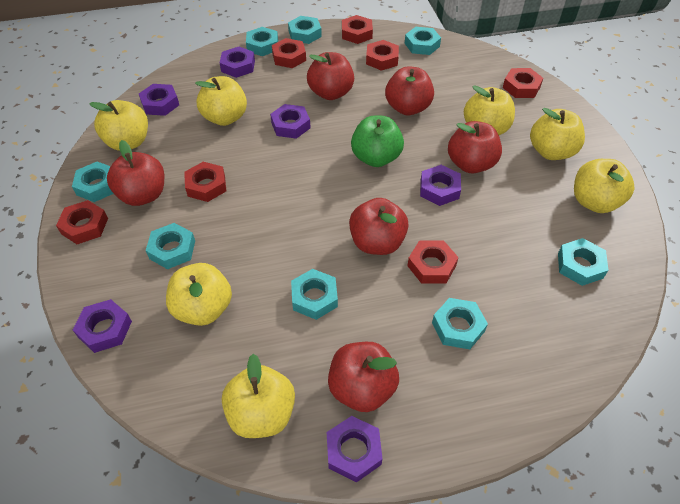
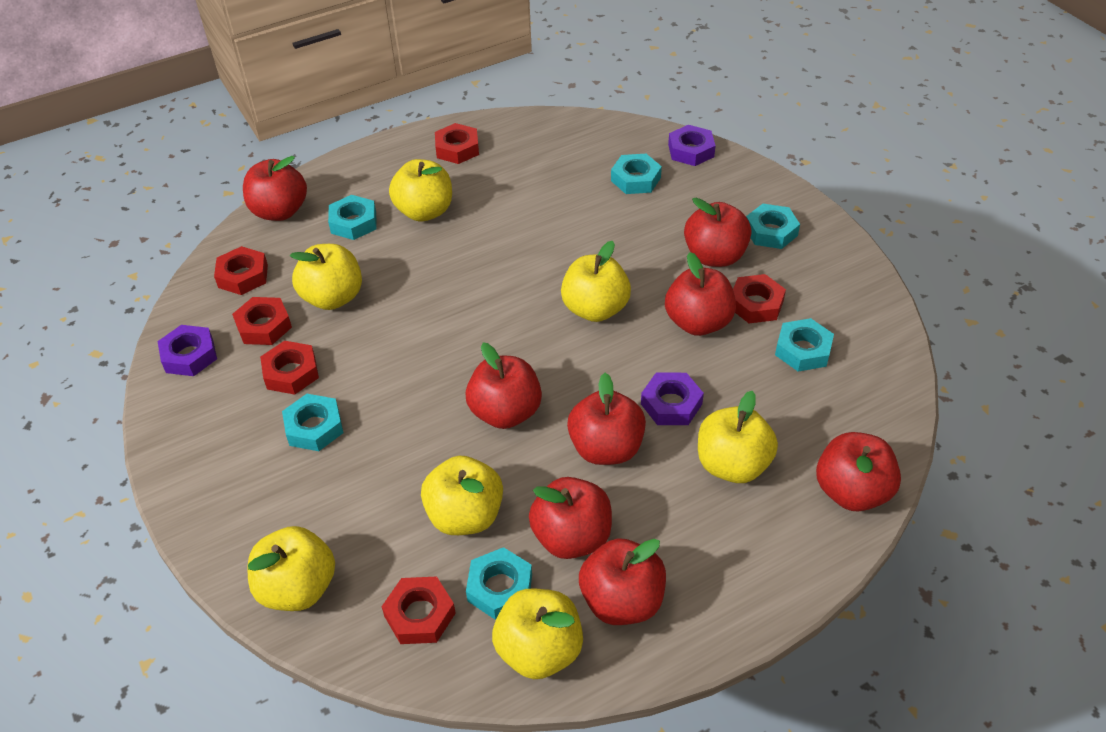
green apple: [351,115,404,167] = 1 -> none = 0
purple nut: [73,299,132,353] [139,84,179,116] [219,47,255,78] [270,104,311,139] [327,416,382,483] [420,165,461,206] = 6 -> [157,325,217,376] [641,373,704,425] [668,125,716,166] = 3
red apple: [107,140,164,206] [307,52,354,100] [328,342,399,412] [349,198,409,255] [385,66,434,116] [448,121,502,173] = 6 -> [243,156,307,221] [465,343,542,429] [529,477,612,559] [567,373,646,465] [579,538,666,625] [665,252,736,336] [684,198,752,267] [816,432,901,511] = 8
red nut: [56,200,108,244] [184,162,226,202] [272,38,306,68] [342,15,373,44] [366,40,399,71] [407,240,459,284] [503,68,543,98] = 7 -> [214,246,268,295] [232,297,292,345] [260,341,319,395] [381,576,456,644] [435,123,479,164] [733,274,786,323] = 6
turquoise nut: [72,162,114,202] [146,223,195,269] [246,27,278,56] [288,16,322,44] [291,269,338,320] [405,27,441,55] [432,298,488,349] [558,238,608,286] = 8 -> [282,394,343,451] [328,195,377,240] [466,547,532,620] [611,154,662,194] [746,204,800,249] [775,318,834,372] = 6

